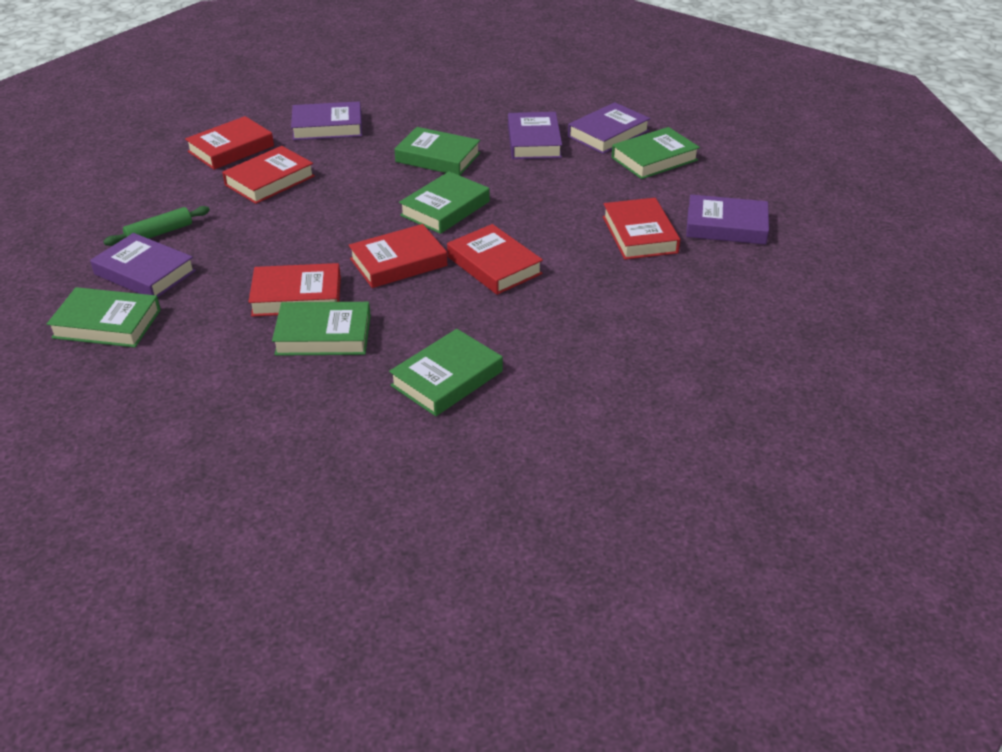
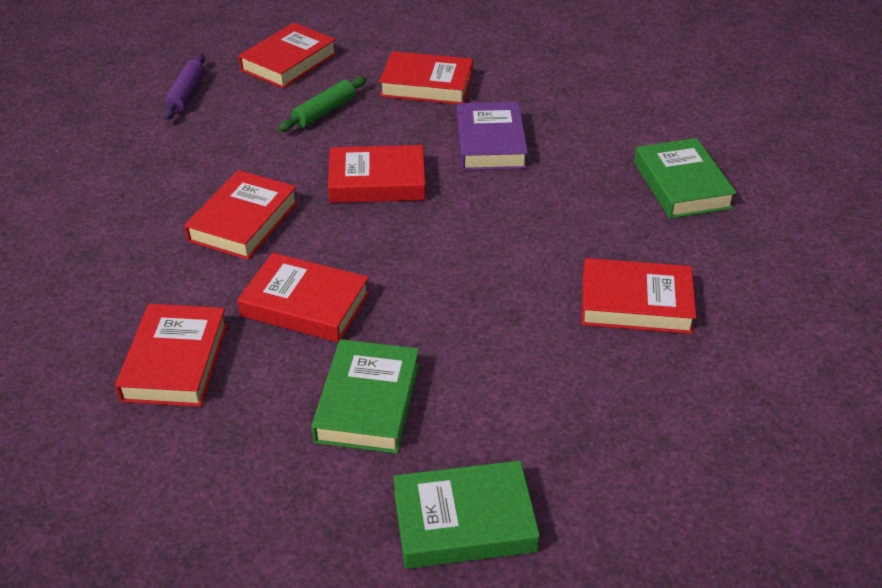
green book: [47,287,161,348] [272,302,371,356] [389,329,503,416] [395,127,480,175] [399,171,490,234] [611,127,700,179] = 6 -> [311,339,419,454] [393,461,540,569] [634,138,737,218] = 3
purple book: [90,233,196,297] [291,101,362,140] [508,112,562,159] [568,102,650,154] [686,194,769,245] = 5 -> [456,102,528,170] = 1
purple rolling pin: none = 0 -> [163,54,205,120] = 1
red book: [185,116,274,170] [222,146,315,204] [248,263,341,317] [349,224,447,288] [447,224,543,295] [603,198,680,260] = 6 -> [115,304,228,407] [184,170,298,260] [238,23,337,88] [238,253,370,342] [328,145,426,203] [379,51,473,104] [581,258,696,334] = 7

